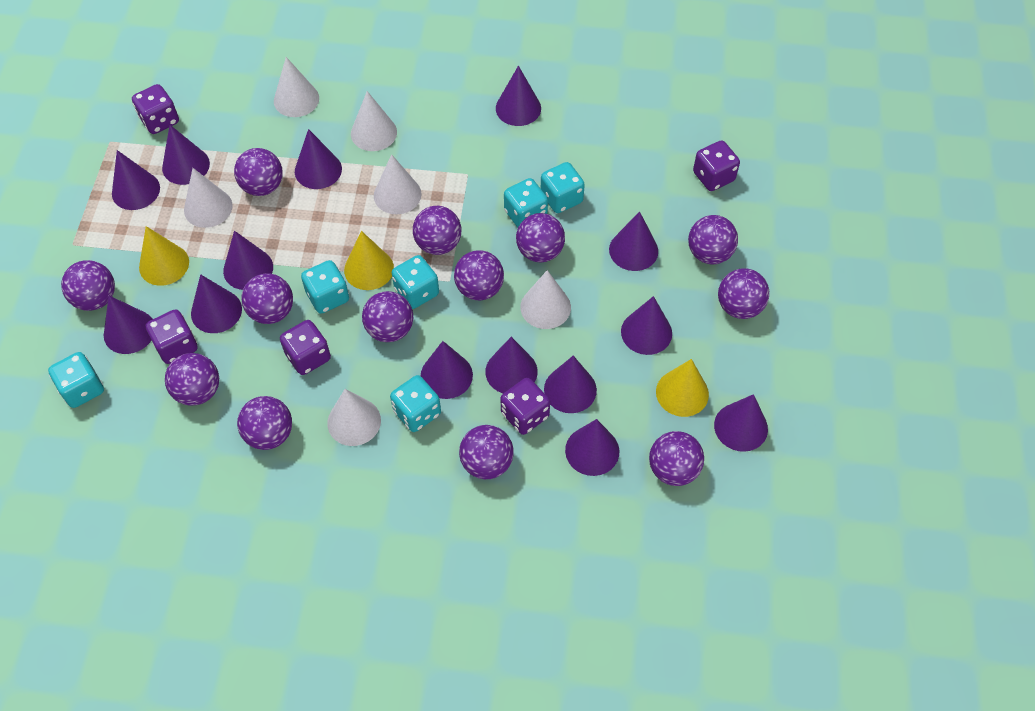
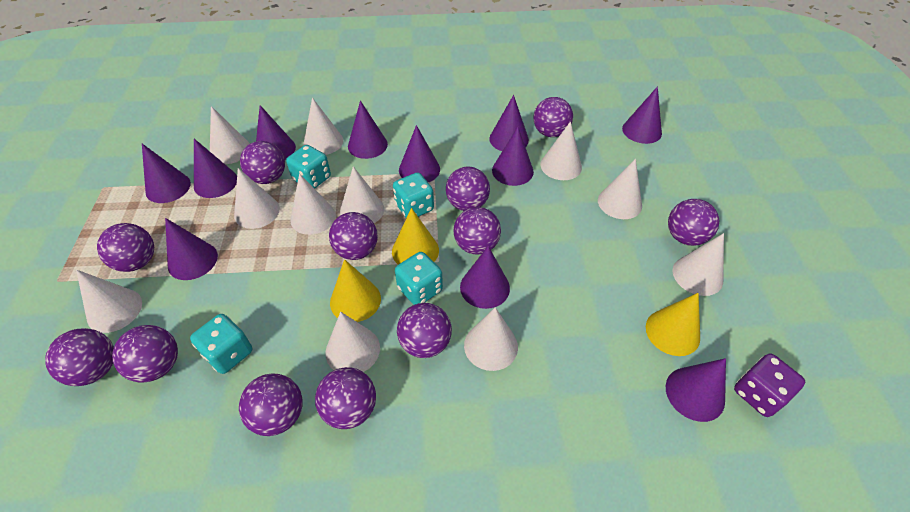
purple ball: [61,260,115,311] [165,353,219,406] [234,148,283,196] [237,396,292,450] [241,273,293,324] [362,291,413,342] [413,206,462,255] [454,250,504,300] [459,425,514,479] [516,213,565,262] [649,431,704,486] [688,215,738,264] [718,268,769,319] = 13 -> [45,328,114,386] [97,223,154,272] [112,325,178,382] [239,373,303,436] [240,141,285,184] [315,367,376,429] [329,212,378,260] [397,303,452,358] [446,167,490,211] [453,207,501,255] [533,97,573,137] [668,199,719,246] = 12
purple cone: [104,296,152,354] [112,150,160,210] [162,125,210,185] [191,274,242,333] [223,231,273,290] [295,129,342,189] [421,341,473,399] [485,337,538,393] [496,66,541,126] [544,355,597,413] [565,419,619,476] [609,211,658,271] [621,296,672,355] [714,394,768,452] = 14 -> [142,144,191,203] [165,218,218,280] [194,139,237,198] [256,105,296,160] [348,101,388,159] [399,125,440,182] [460,246,510,309] [489,95,529,151] [492,127,534,186] [622,86,662,144] [666,358,726,422] = 11
purple dice: [132,84,179,134] [146,309,198,364] [280,320,331,375] [501,378,550,435] [693,140,740,191] = 5 -> [734,353,805,417] = 1
turquoise dice: [48,352,104,408] [301,260,349,314] [390,375,441,432] [392,255,439,309] [504,178,548,228] [541,162,585,213] = 6 -> [190,314,252,374] [286,145,331,189] [393,173,434,218] [395,252,443,305] = 4
white cone: [184,168,233,228] [274,57,319,117] [327,389,381,446] [351,91,397,151] [374,154,422,214] [520,270,571,329] = 6 -> [76,270,142,333] [210,106,250,164] [234,168,280,229] [290,174,336,235] [304,98,343,155] [326,312,380,372] [340,166,384,223] [464,307,518,371] [540,121,582,180] [598,159,642,219] [672,233,724,296] = 11

